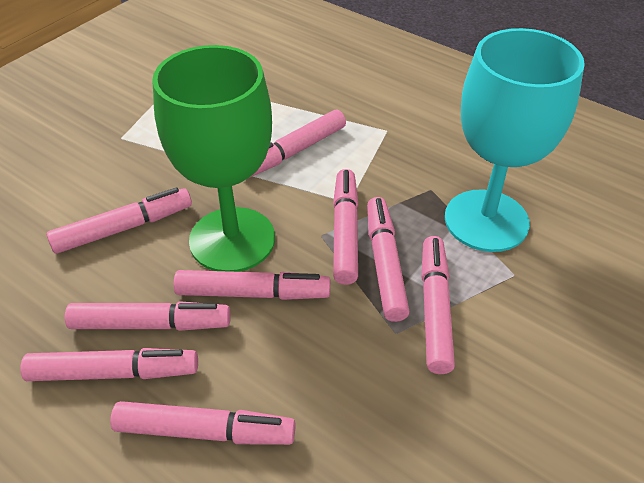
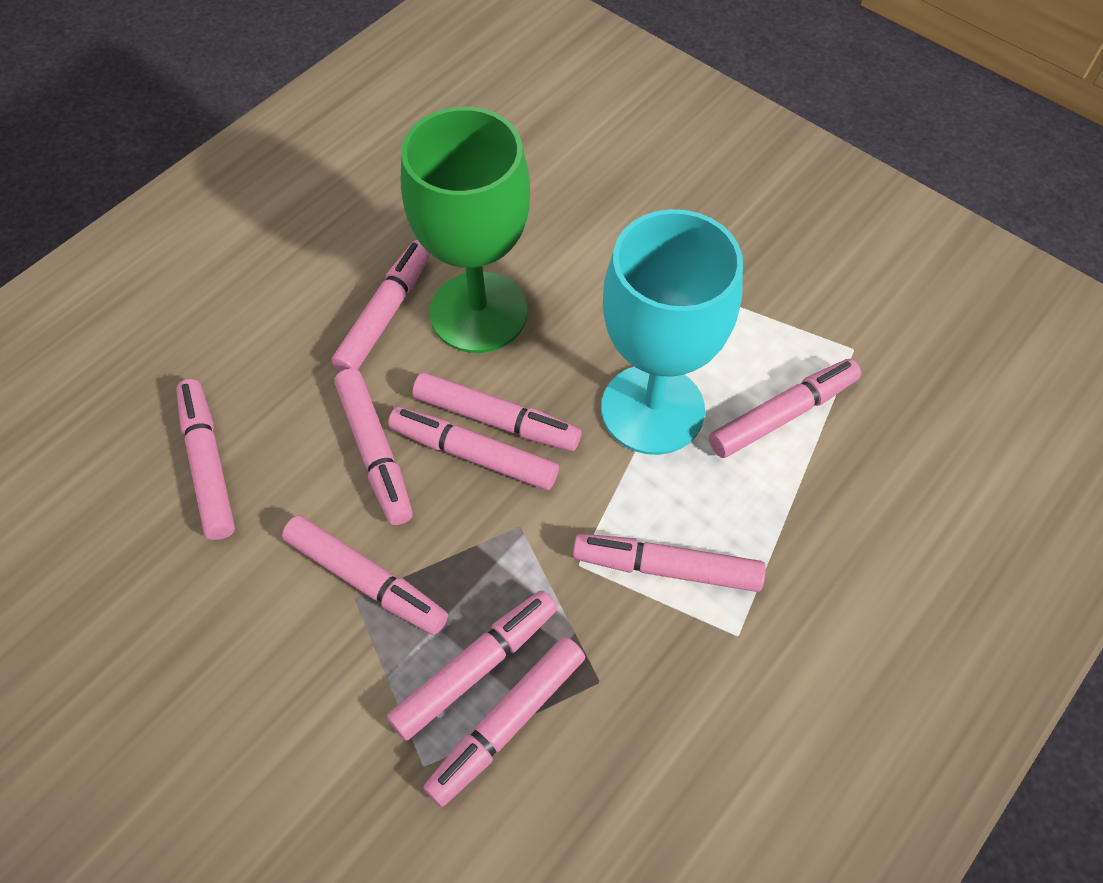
pink marker: [20,348,198,381] [47,187,192,254] [65,301,231,331] [110,401,295,445] [173,270,330,300] [249,110,346,178] [333,169,359,285] [367,197,410,322] [421,236,455,374] = 9 -> [176,379,235,540] [282,515,448,635] [332,240,431,372] [334,368,413,525] [387,590,557,741] [388,407,559,490] [412,372,581,451] [423,636,585,807] [573,534,766,592] [709,359,861,458] = 10

